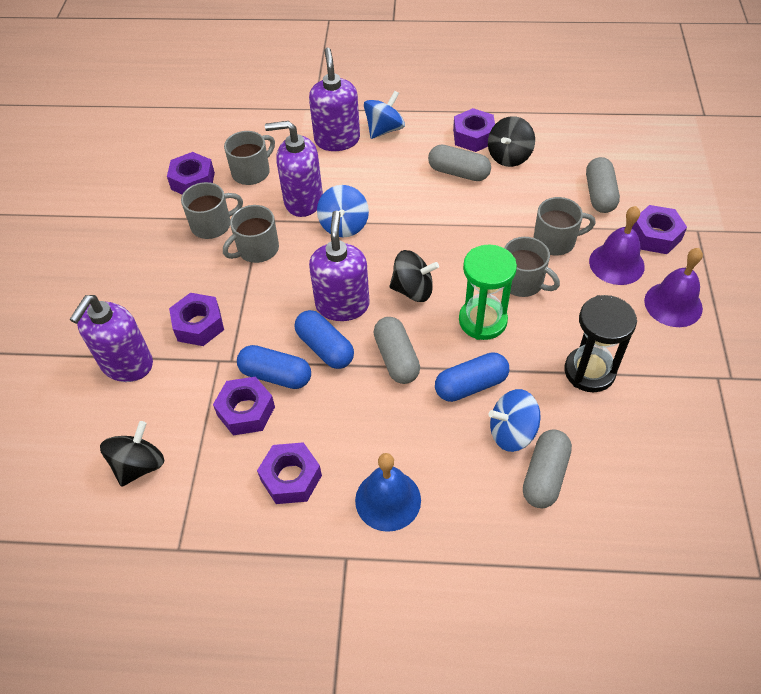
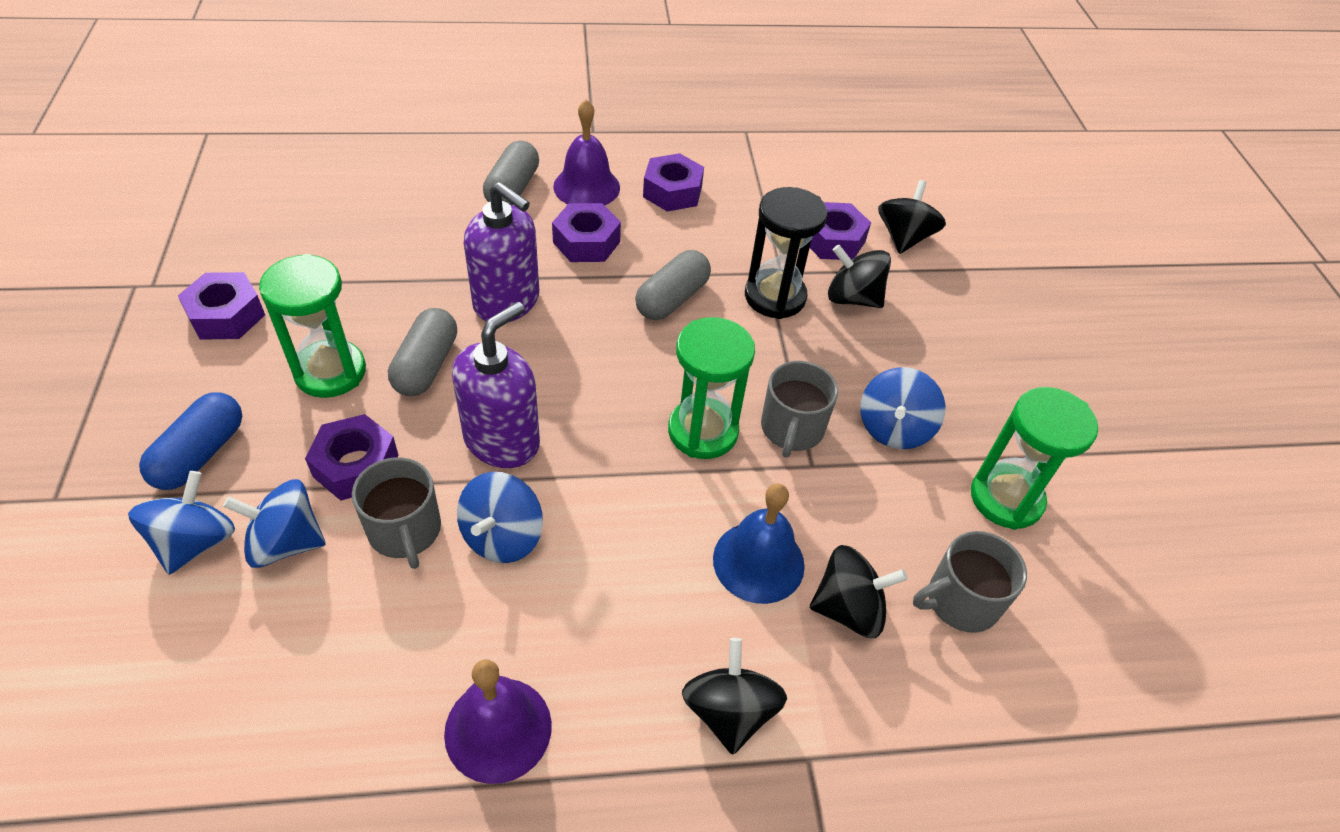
black spinning top: [100,421,164,487] [389,250,439,302] [488,116,535,167] = 3 -> [682,638,787,755] [810,545,908,638] [828,245,891,308] [878,180,946,254] = 4
blue capsule: [237,345,311,389] [295,310,354,369] [435,352,509,402] = 3 -> [139,392,242,490] = 1
blue spinning top: [317,185,369,237] [364,91,405,139] [488,389,541,452] = 3 -> [128,471,235,575] [223,479,326,568] [457,472,543,563] [860,367,946,449] = 4
green hourglass: [459,244,517,340] = 1 -> [259,254,366,398] [668,317,755,459] [971,387,1098,530] = 3
grey capsule: [373,317,420,384] [428,145,491,181] [523,429,572,508] [586,157,620,213] = 4 -> [388,308,457,396] [483,141,539,205] [635,250,711,320] = 3
grey mug: [181,182,243,239] [223,205,279,263] [224,131,275,185] [504,237,560,297] [533,197,596,256] = 5 -> [352,457,441,569] [761,361,838,458] [913,531,1027,633] = 3
purple nut: [167,152,215,195] [169,293,224,346] [213,377,275,435] [257,442,322,504] [453,108,495,152] [632,205,687,254] = 6 -> [178,272,265,340] [305,414,398,500] [552,203,621,262] [643,153,704,212] [810,202,871,260] = 5
purple soap dispenser: [69,295,153,382] [265,121,323,217] [309,48,360,151] [309,211,370,321] = 4 -> [452,302,540,468] [464,182,539,322] = 2

